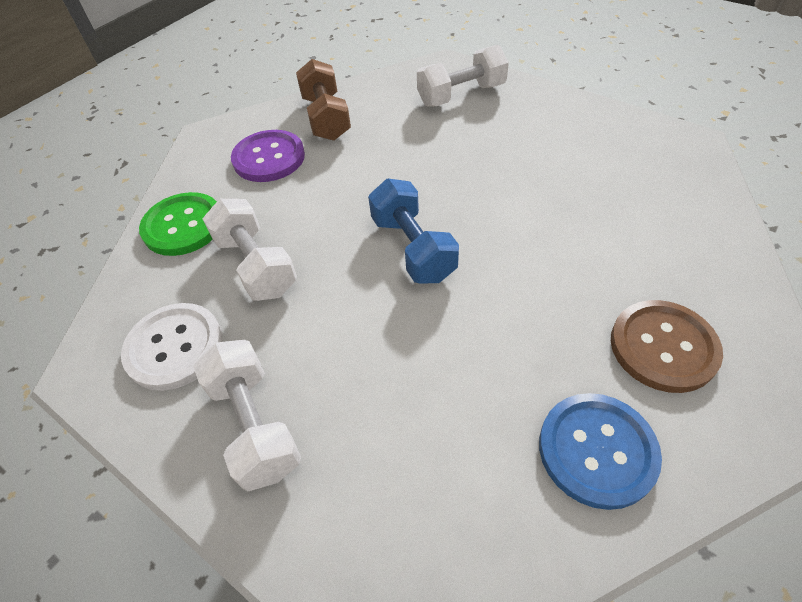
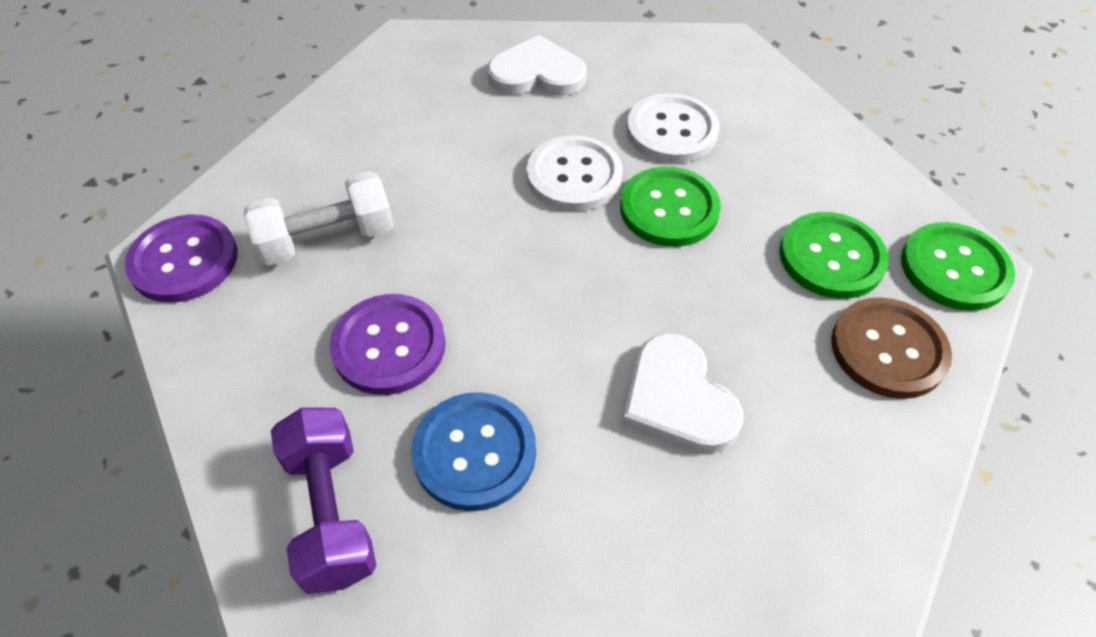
blue dumbbell: [368,179,459,283] = 1 -> none = 0
brown dumbbell: [296,59,351,141] = 1 -> none = 0
green button: [139,192,217,256] = 1 -> [620,167,721,247] [779,212,889,299] [901,222,1015,311] = 3
purple button: [231,130,305,182] = 1 -> [125,215,237,303] [330,294,446,395] = 2
purple dumbbell: none = 0 -> [271,407,377,594] = 1
white button: [121,303,223,391] = 1 -> [527,135,623,211] [627,93,719,163] = 2
white dumbbell: [193,340,301,491] [203,199,297,301] [417,45,509,107] = 3 -> [244,171,394,266] = 1
white heart: none = 0 -> [487,35,587,96] [622,333,743,454] = 2

